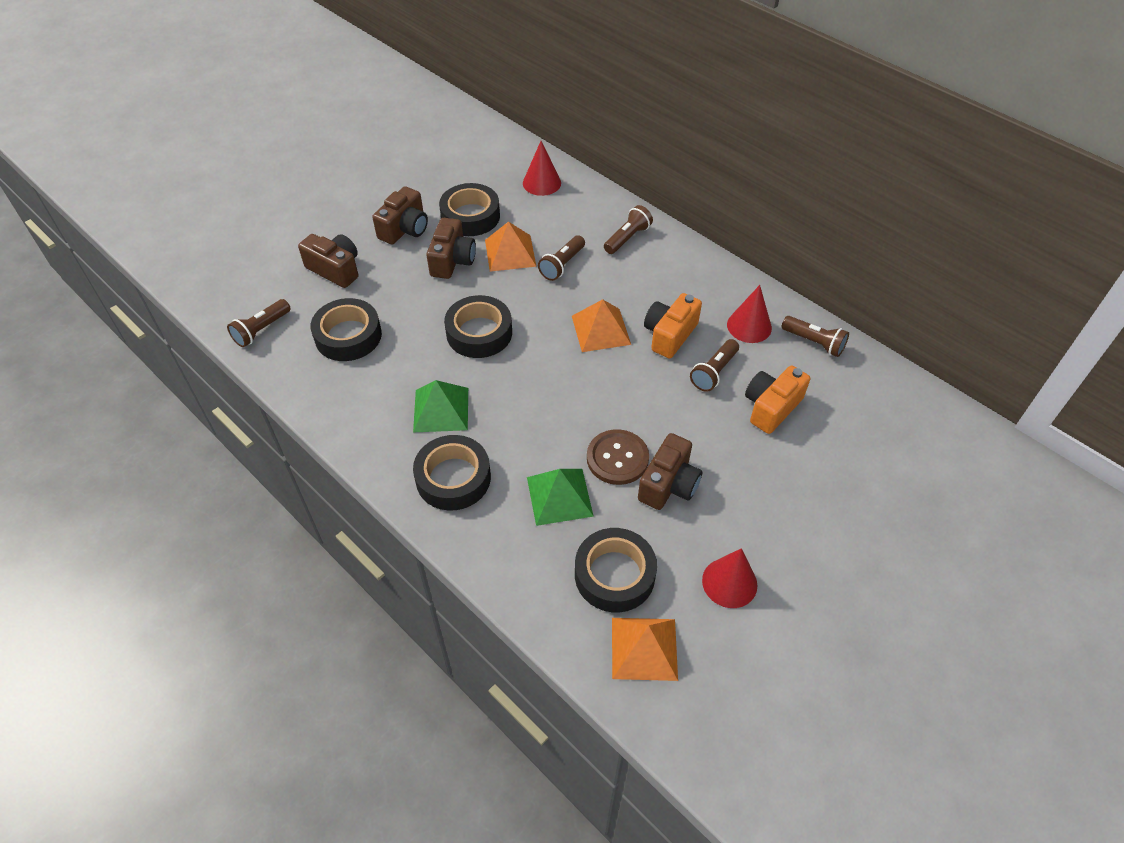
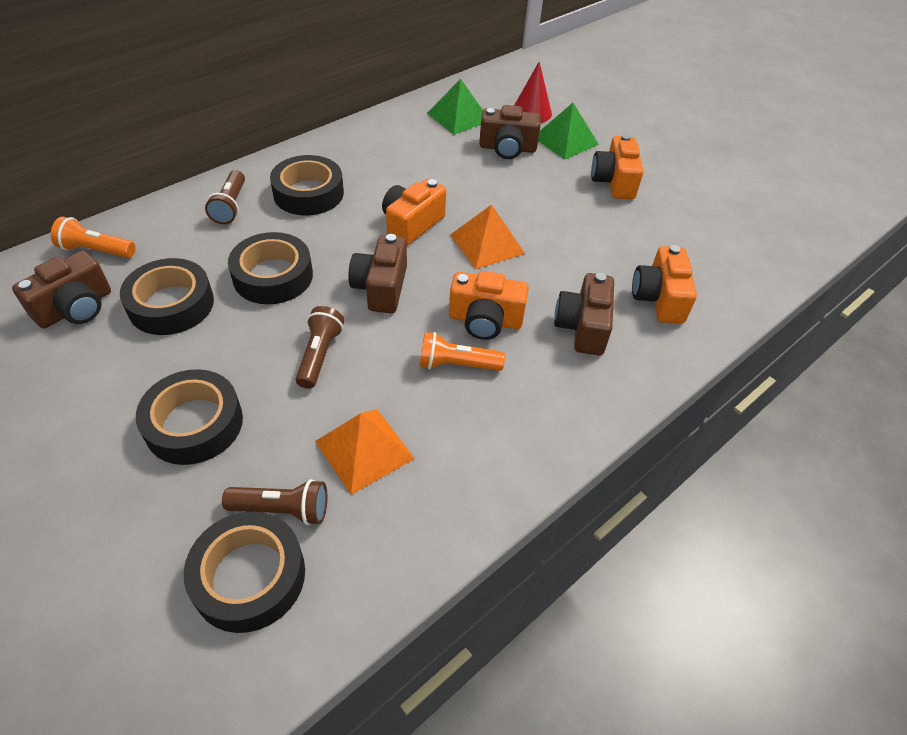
brown button: [587,429,649,485] = 1 -> none = 0
brown flashlight: [227,299,291,347] [538,235,585,281] [604,205,653,254] [690,339,739,392] [781,316,849,357] = 5 -> [205,170,245,224] [222,479,327,525] [296,306,344,389] = 3
orange camera: [644,293,702,359] [745,366,810,434] = 2 -> [382,179,446,246] [449,271,529,340] [591,134,643,199] [632,245,697,324] = 4
orange flashlight: none = 0 -> [51,216,135,258] [420,332,505,371] = 2
orange pyramid: [485,222,537,272] [572,299,631,352] [612,618,678,681] = 3 -> [315,409,415,495] [451,204,525,269] = 2
red cone: [523,141,561,196] [702,548,757,608] [727,285,772,343] = 3 -> [514,61,552,123] = 1

